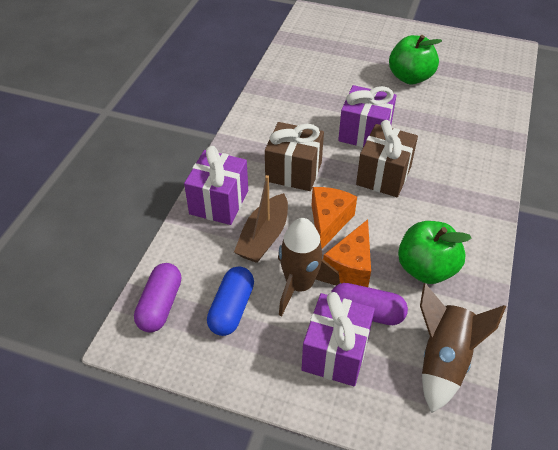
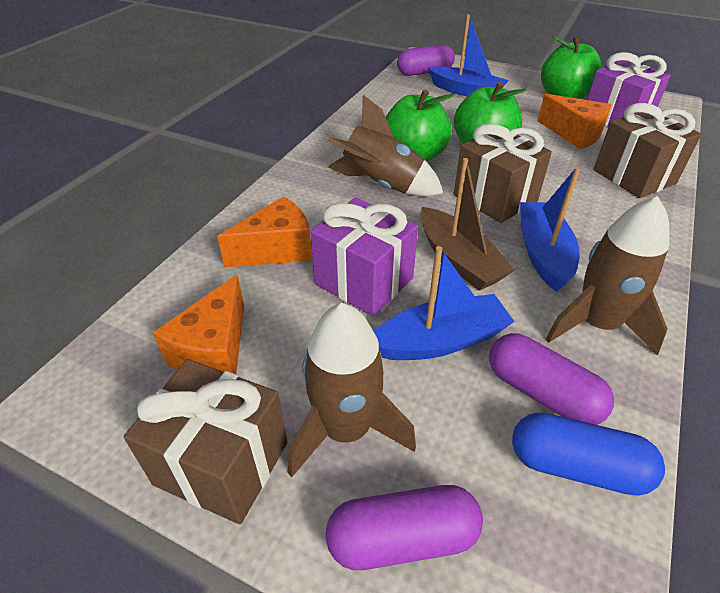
blue boat: none = 0 -> [374,246,515,360] [428,14,509,96] [520,167,580,292] = 3
brown gift: [265,122,324,191] [356,120,418,197] = 2 -> [124,359,287,524] [454,124,552,223] [594,103,701,198] = 3
brown rocket: [278,218,340,317] [420,283,506,413] = 2 -> [288,303,416,477] [328,95,443,197] [546,196,669,355] = 3
green apple: [389,35,442,84] [398,221,472,284] = 2 -> [386,89,453,161] [454,82,527,144] [541,35,603,99] = 3
orange cheese: [312,187,357,249] [323,219,371,287] = 2 -> [153,275,244,374] [217,196,312,267] [538,94,611,149] = 3
purple capsule: [134,263,181,332] [331,283,408,325] = 2 -> [326,485,483,570] [397,44,455,76] [489,333,614,425] = 3
purple gift: [184,146,248,225] [302,292,375,386] [338,85,397,147] = 3 -> [310,198,418,316] [587,52,671,127] = 2

